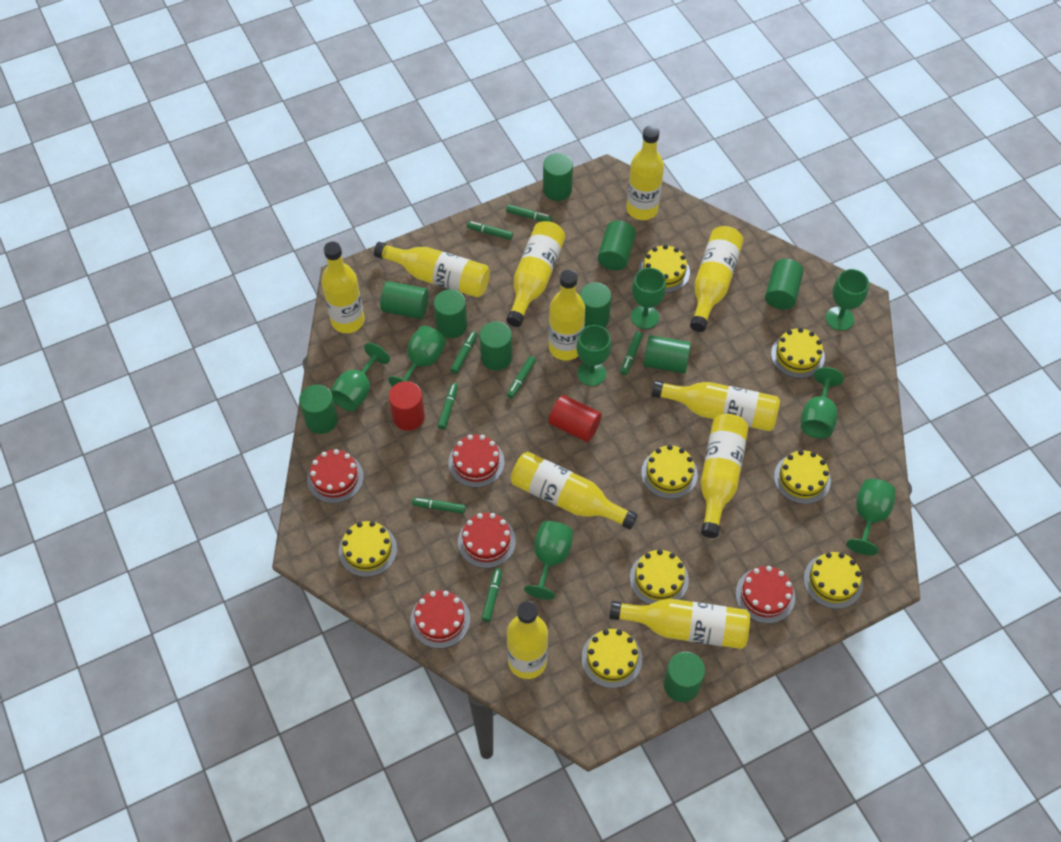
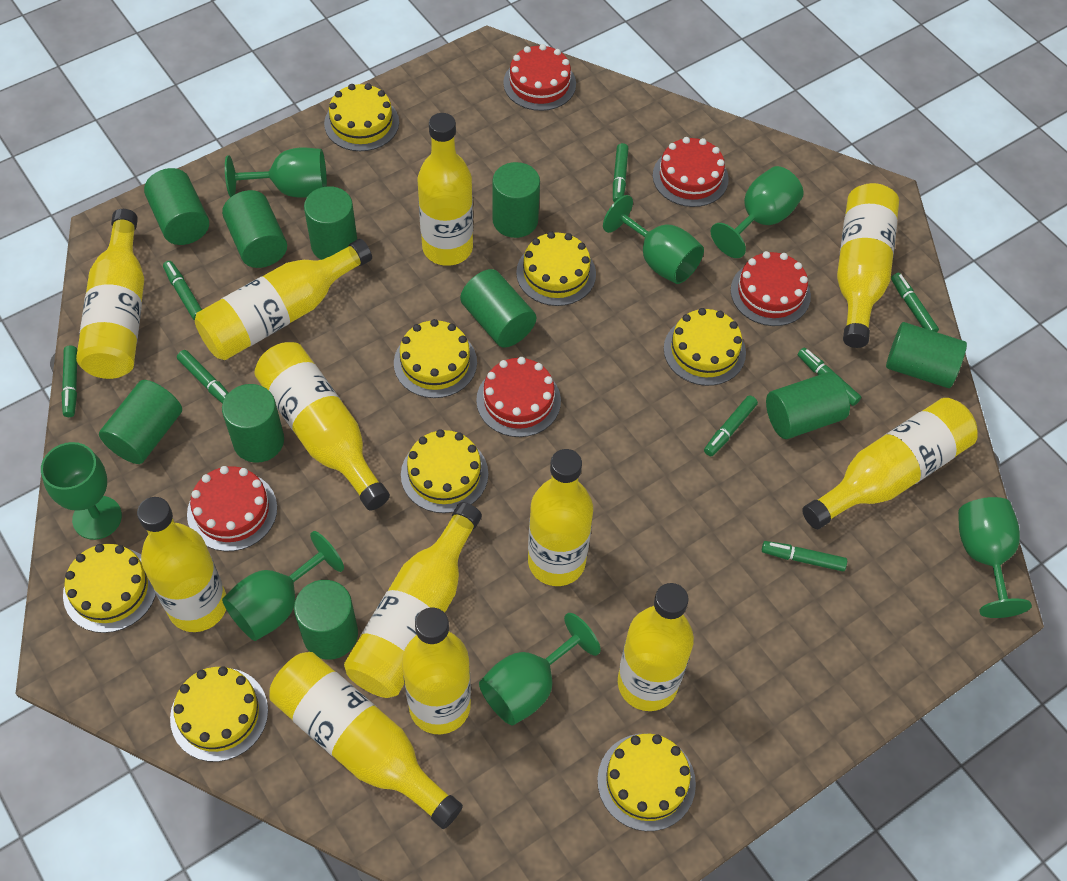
green goblet: [330,343,390,411] [388,326,446,386] [524,521,573,600] [576,325,611,386] [631,268,666,329] [801,367,844,438] [826,269,869,331] [847,479,896,556] = 8 -> [41,442,122,540] [222,531,344,641] [225,147,327,198] [479,613,601,725] [603,195,704,284] [711,166,803,258] [958,497,1032,618] = 7
red cylinder: [389,381,425,431] [549,395,602,442] = 2 -> none = 0
yellow bottle: [321,242,365,333] [374,242,490,298] [506,221,566,327] [507,601,548,679] [511,452,638,530] [549,270,585,361] [609,599,750,649] [626,126,664,220] [651,380,780,431] [690,226,744,332] [701,414,749,538] = 11 -> [76,209,144,379] [137,497,226,632] [195,239,372,360] [255,342,390,510] [269,652,463,829] [344,502,482,698] [402,608,471,734] [418,113,473,266] [528,449,593,586] [618,583,694,711] [802,398,978,529] [837,183,899,348] = 12

